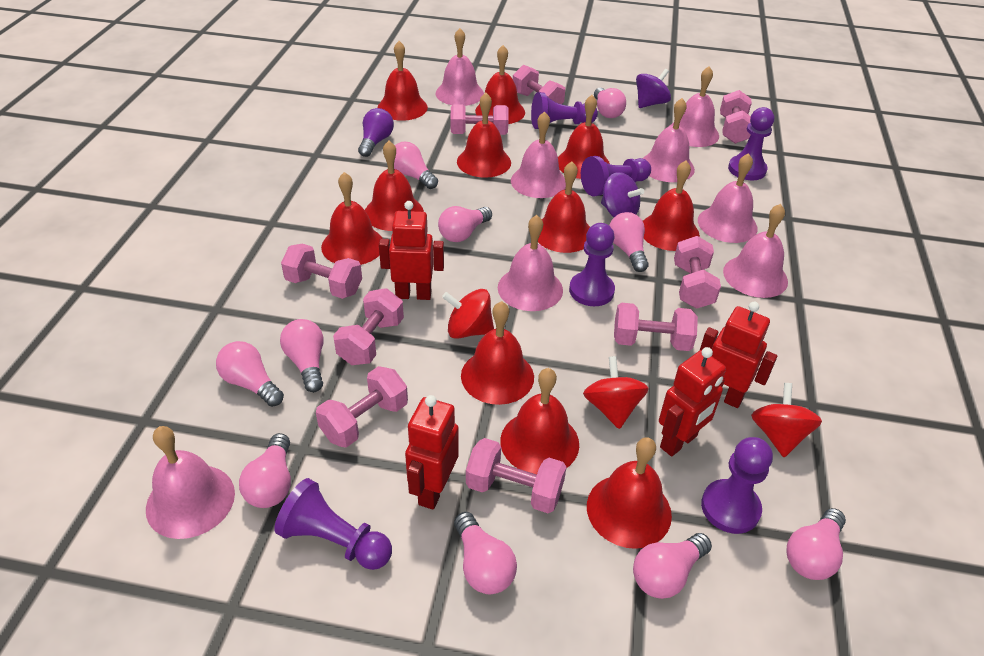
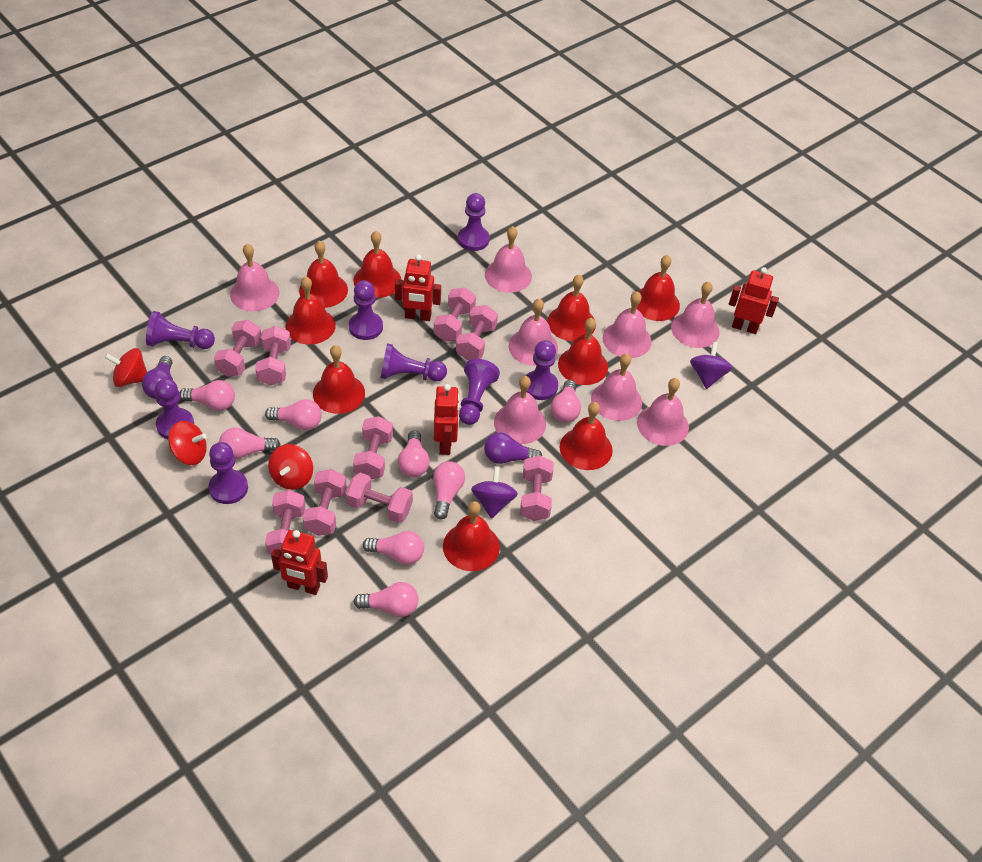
pink light bulb: [216,341,284,407] [239,433,291,508] [280,319,324,392] [394,142,438,189] [438,206,492,242] [454,512,517,594] [594,88,626,118] [609,212,649,272] [633,533,712,599] [787,508,846,580] = 10 -> [180,380,235,411] [219,428,281,459] [265,399,322,430] [353,582,419,617] [363,531,424,565] [398,430,430,477] [433,461,465,520] [551,380,581,423] = 8
purple light bulb: [358,108,394,157] = 1 -> [142,356,173,399] [484,432,542,464] = 2
purple pawn: [274,478,392,570] [531,92,598,129] [569,223,615,306] [581,156,651,196] [701,437,773,534] [728,107,774,180] = 6 -> [146,311,215,349] [155,378,194,439] [209,442,248,504] [349,280,383,340] [381,343,447,382] [458,193,490,251] [459,359,500,425] [526,340,558,400] = 8
red bell: [321,172,383,265] [365,141,424,231] [378,41,428,121] [457,93,511,178] [461,301,534,405] [475,45,525,124] [500,368,579,474] [538,161,590,253] [558,95,610,179] [587,437,672,549] [643,161,700,251] = 11 -> [286,276,336,344] [299,240,348,308] [313,345,365,414] [353,231,401,298] [443,501,500,571] [547,274,596,341] [558,318,608,385] [560,402,613,470] [636,255,680,321] = 9

